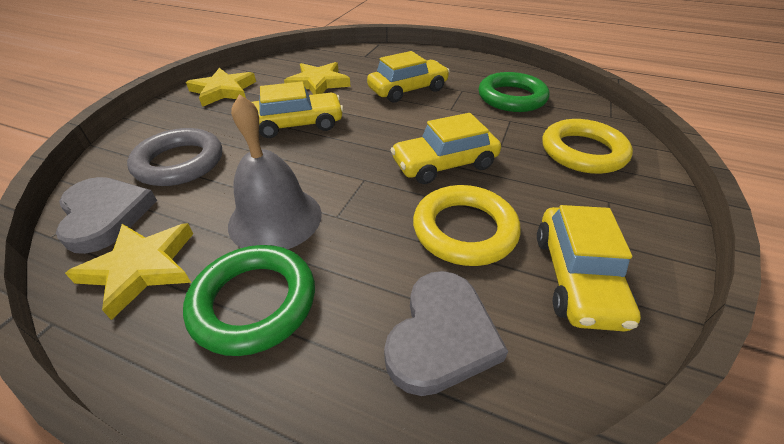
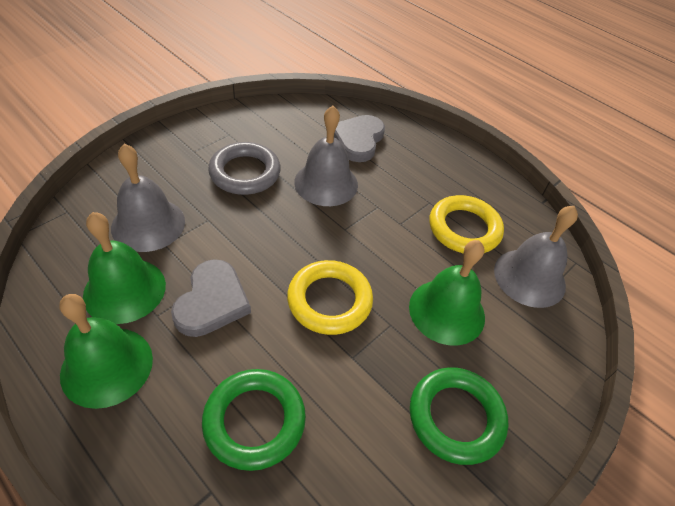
green bell: none = 0 -> [59,294,153,409] [83,212,166,324] [409,240,485,346] = 3
grey bell: [228,94,322,249] = 1 -> [111,144,185,252] [294,106,358,206] [494,206,578,308] = 3
yellow car: [252,81,344,138] [367,51,450,103] [390,113,501,184] [537,205,641,332] = 4 -> none = 0
yellow star: [65,223,193,320] [186,68,256,107] [284,62,351,94] = 3 -> none = 0

